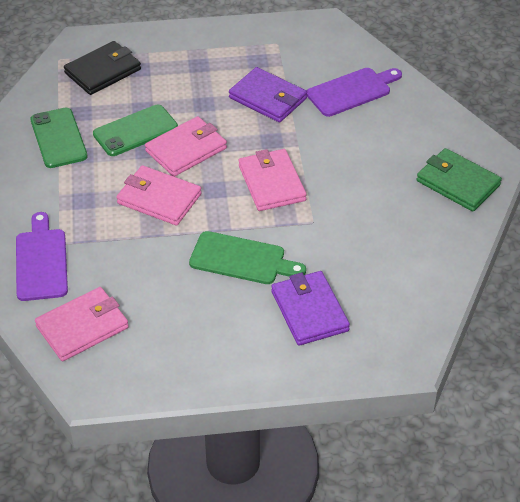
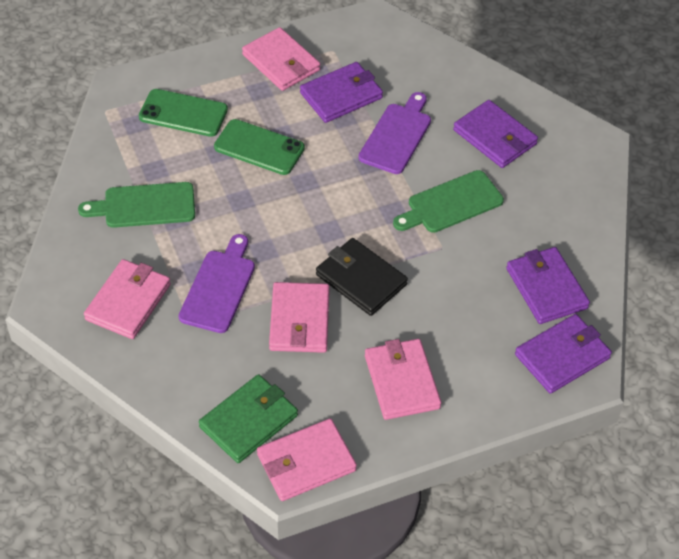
green cutting board: [189,231,306,284] = 1 -> [78,182,195,228] [393,170,504,233] = 2
pink wallet: [35,287,129,361] [116,165,202,226] [145,116,227,177] [239,149,307,211] = 4 -> [84,259,171,339] [242,27,320,91] [257,418,357,501] [269,282,330,353] [365,339,441,420] = 5
purple wallet: [229,67,307,122] [271,271,350,346] = 2 -> [300,62,383,123] [453,100,538,168] [506,247,590,324] [515,314,612,394] = 4

